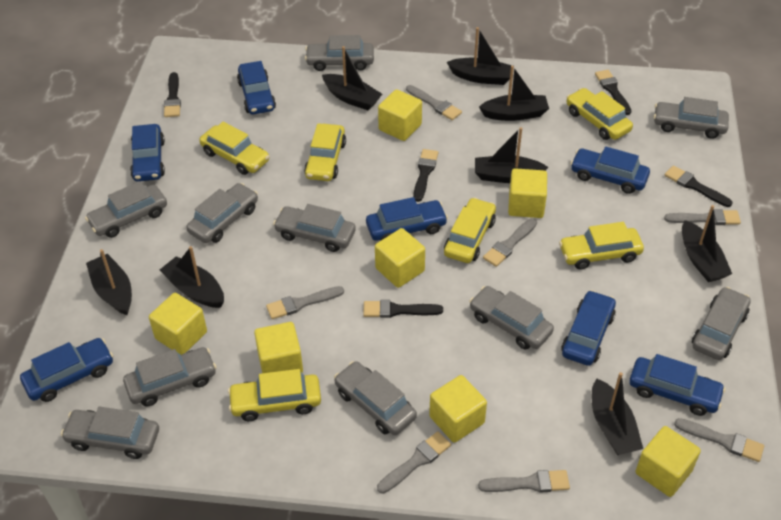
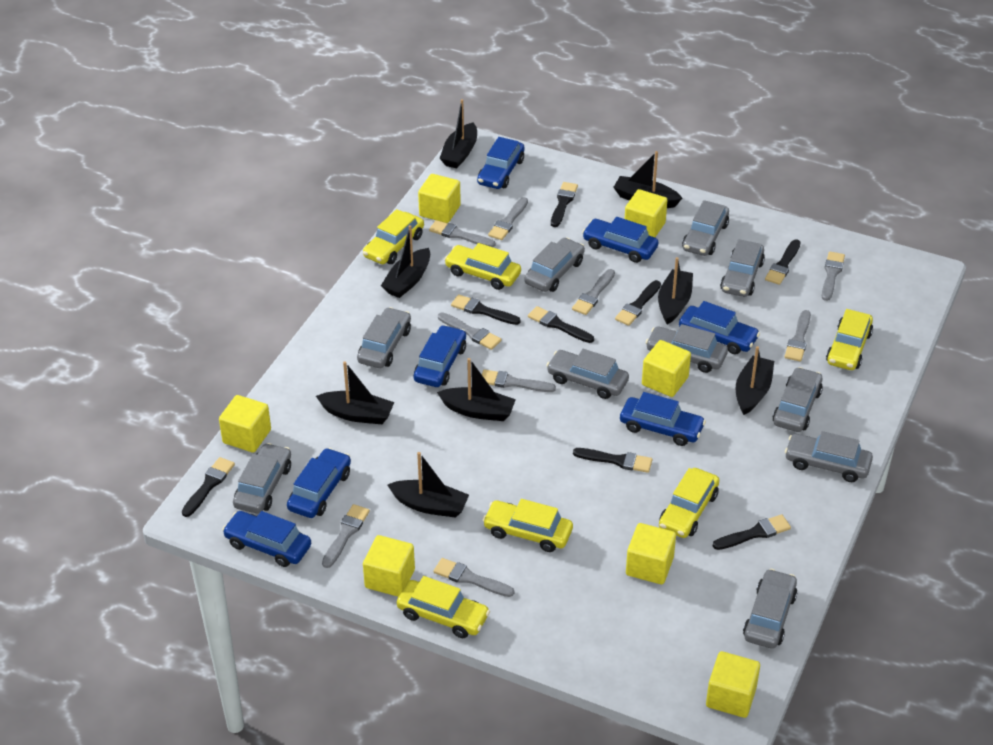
black brush: [164,72,181,117] [363,300,443,318] [413,149,438,202] [595,70,631,115] [664,166,733,207] = 5 -> [182,457,235,517] [451,294,521,325] [528,306,594,343] [551,182,578,227] [573,448,652,473] [615,280,661,326] [713,514,791,550] [765,239,801,285] = 8
grey brush: [266,286,344,319] [377,431,451,494] [406,85,462,120] [478,470,570,493] [483,218,537,267] [664,209,741,225] [674,418,764,462] = 7 -> [322,504,370,568] [429,220,496,247] [433,558,514,597] [438,312,502,350] [482,369,556,392] [488,197,528,240] [572,269,615,315] [784,310,811,362] [822,251,845,301] = 9

